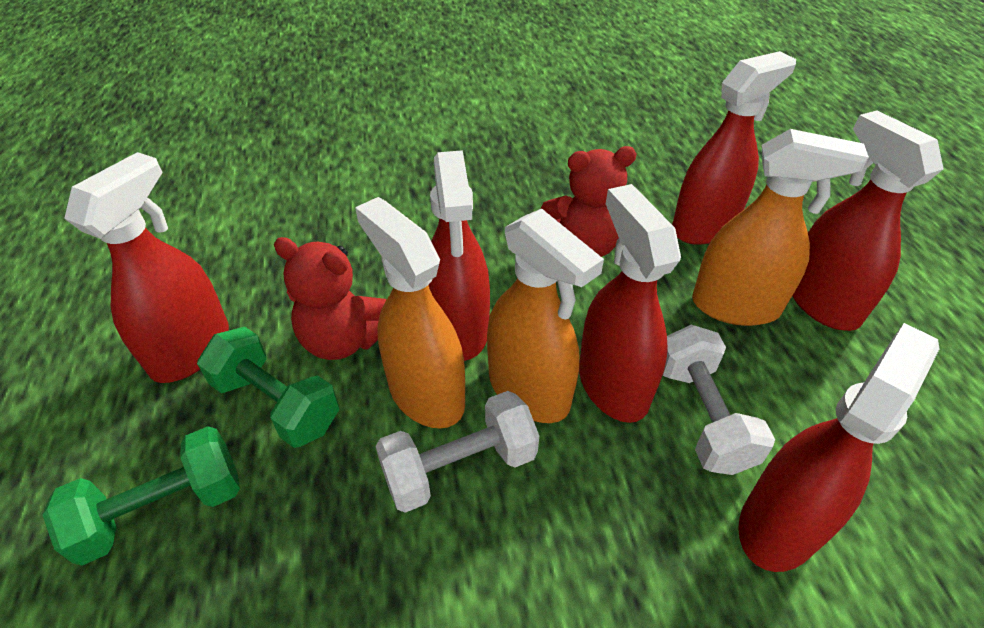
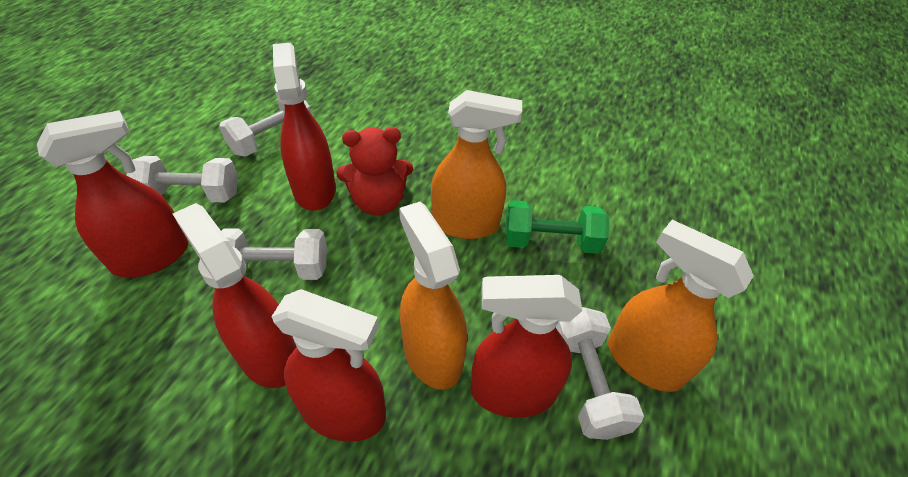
green dumbbell: [43,426,240,566] [197,327,339,448] = 2 -> [505,200,609,254] = 1
red spray bottle: [64,152,229,383] [429,150,490,361] [579,184,681,423] [672,51,796,245] [738,323,940,572] [792,110,944,331] = 6 -> [37,110,188,277] [173,203,297,388] [271,289,386,442] [273,43,336,211] [471,275,582,418] = 5
red teddy bear: [274,237,386,360] [541,146,637,257] = 2 -> [336,127,413,215] = 1
white dumbbell: [376,391,539,513] [663,325,775,475] = 2 -> [126,156,238,202] [219,99,312,157] [221,229,327,280] [556,307,644,440] = 4

